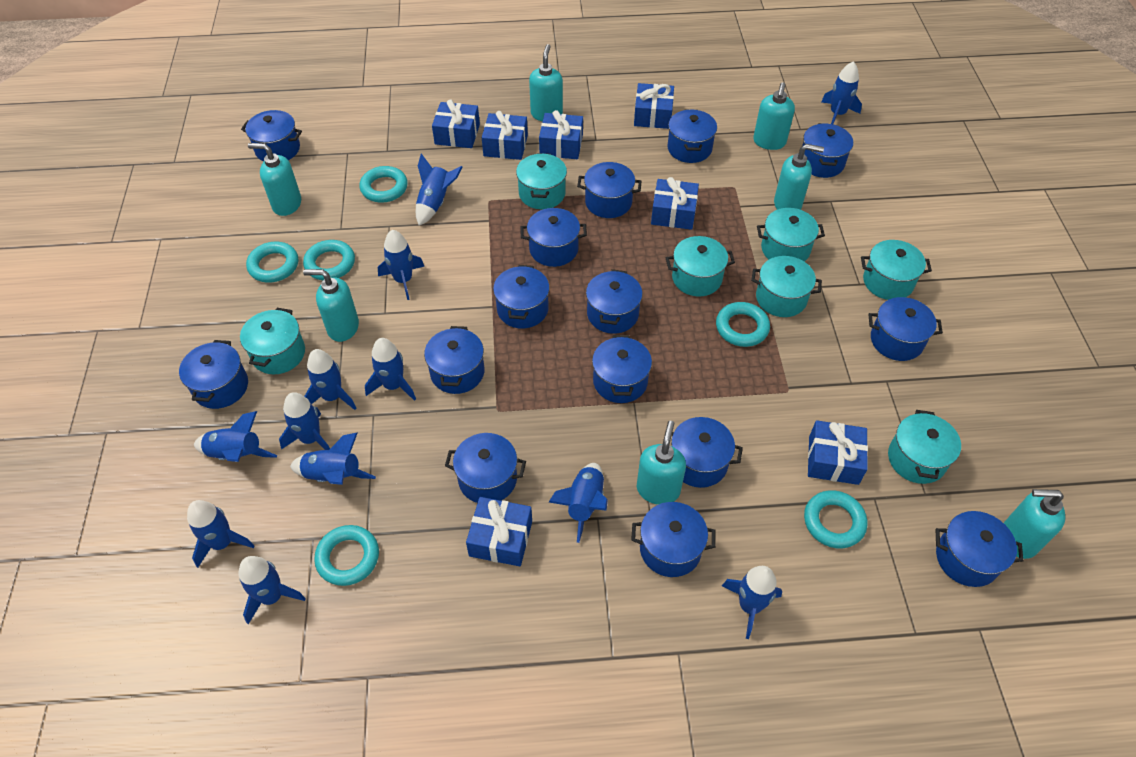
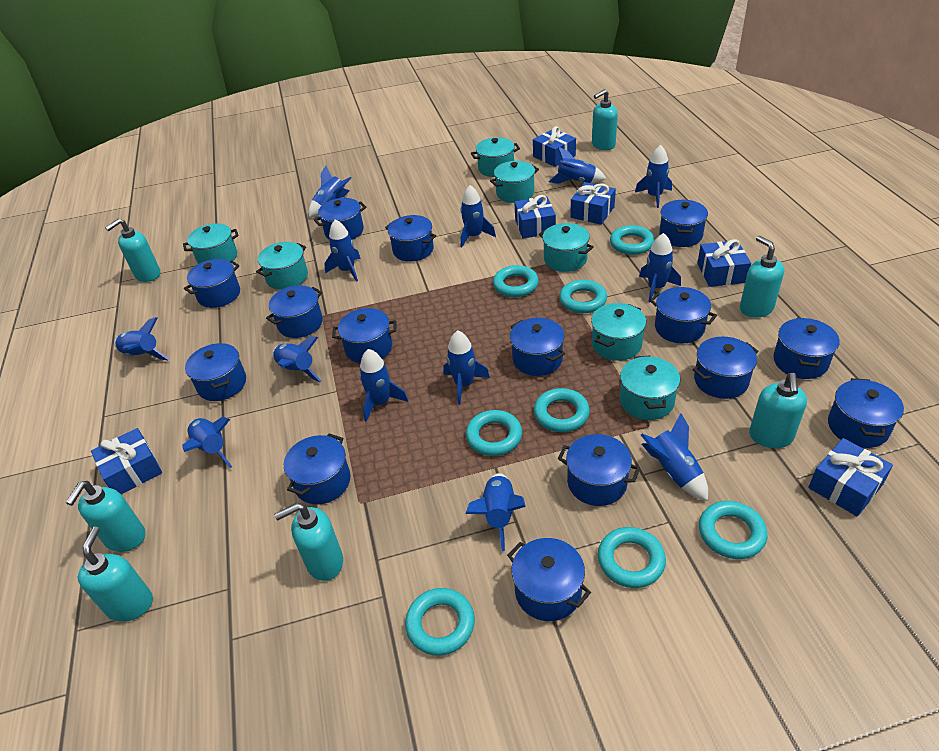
blue gift: [432,99,480,148] [466,497,532,566] [482,111,528,160] [539,110,583,159] [634,83,674,129] [651,177,699,230] [808,420,868,485] = 7 -> [91,428,162,494] [514,195,556,238] [533,126,576,167] [570,182,616,225] [697,239,751,287] [808,438,893,517] = 6
blue rocket: [187,500,254,568] [194,411,277,462] [238,556,306,624] [279,392,330,450] [290,432,376,485] [304,349,357,410] [365,338,416,401] [378,230,424,300] [416,154,463,226] [549,463,608,543] [722,566,782,639] [822,61,862,124] = 12 -> [114,317,169,360] [182,417,232,468] [273,336,322,382] [309,166,351,217] [324,219,361,282] [359,349,408,422] [444,331,490,405] [460,185,496,247] [466,473,526,551] [548,147,606,184] [635,145,672,208] [639,233,681,302] [641,413,708,501] = 13
turquoise ring: [246,242,298,283] [303,240,355,280] [314,525,379,586] [360,166,408,203] [716,302,770,347] [804,490,867,548] = 6 -> [405,588,475,656] [466,410,522,456] [493,265,539,297] [534,388,590,432] [559,280,607,313] [598,527,666,588] [610,225,655,255] [699,501,767,559] = 8

